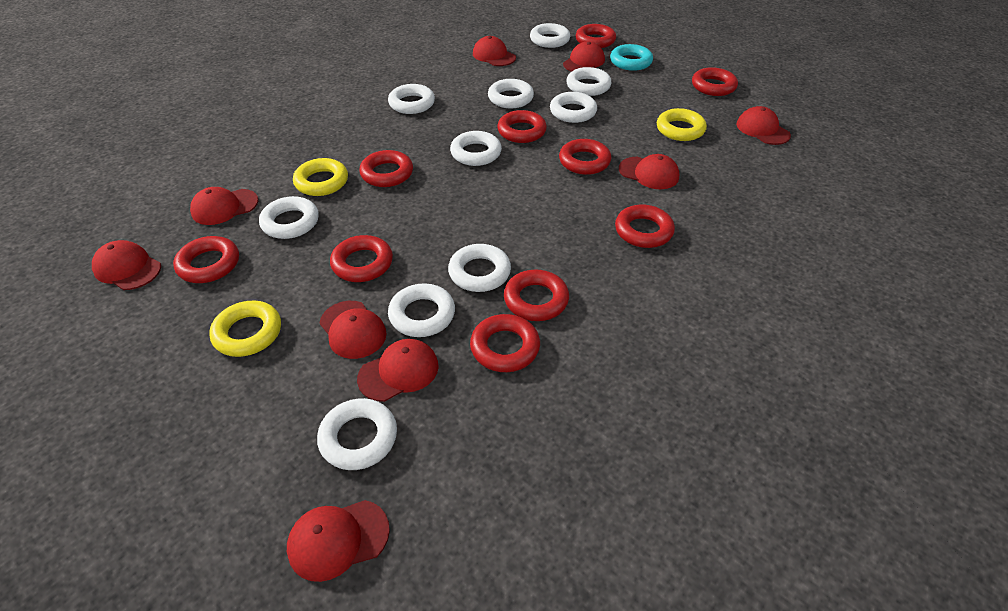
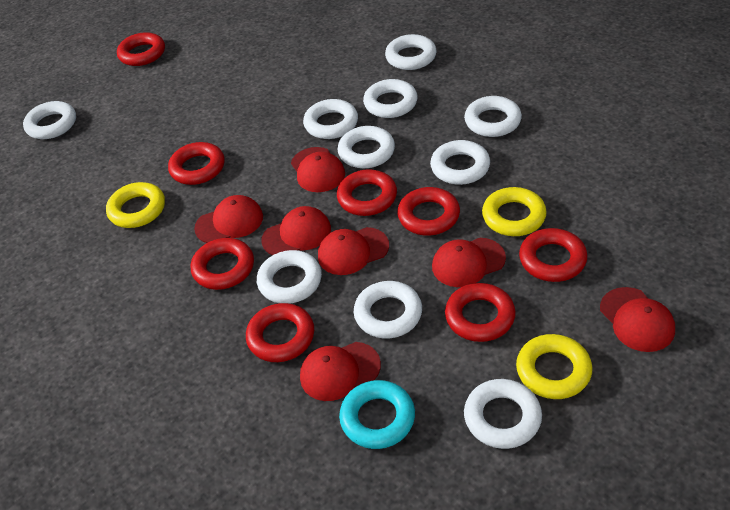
red cap: [92,240,161,290] [190,187,258,225] [287,500,390,582] [320,301,387,359] [357,339,439,402] [473,36,516,66] [563,42,605,72] [619,154,679,189] [736,106,791,145] = 9 -> [194,195,263,243] [261,206,331,255] [291,147,345,192] [300,342,381,401] [318,227,389,275] [432,238,506,287] [600,287,675,352] = 7
red ring: [173,236,239,283] [330,235,393,282] [359,150,413,187] [470,314,540,372] [497,110,547,143] [504,270,569,321] [559,139,611,175] [576,24,616,48] [615,204,675,248] [692,67,738,96] = 10 -> [117,32,165,66] [168,142,225,185] [191,238,254,290] [246,303,314,362] [337,169,397,216] [397,187,460,236] [445,283,516,342] [519,228,588,282] = 8

